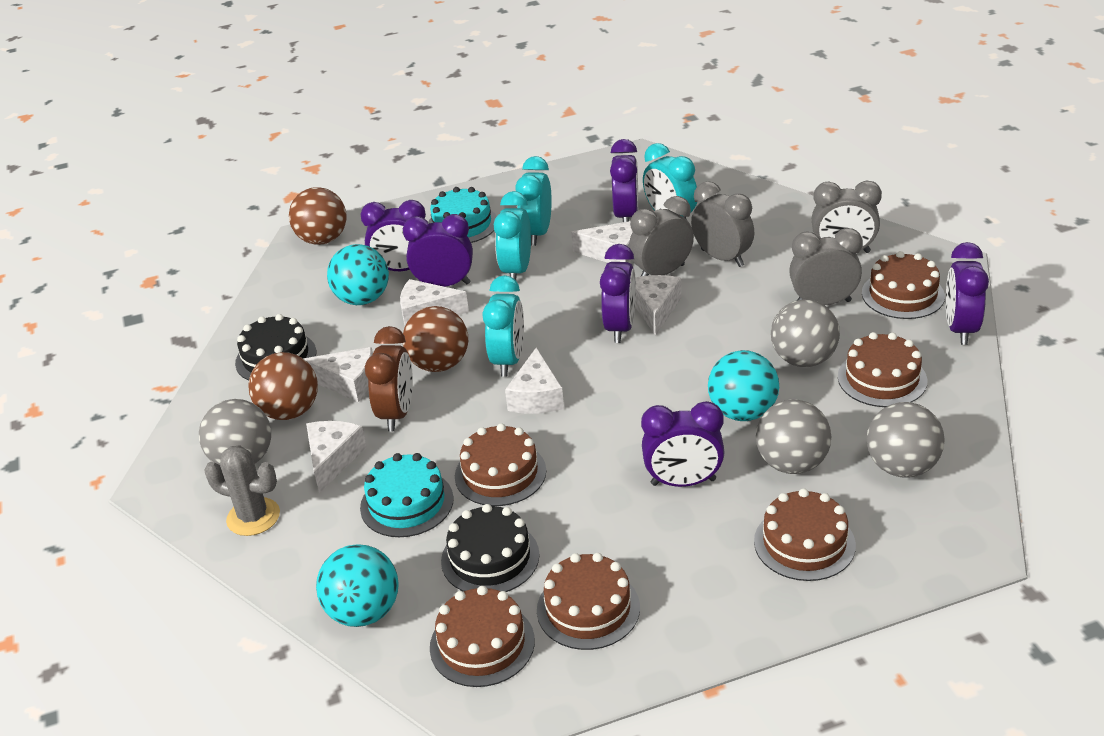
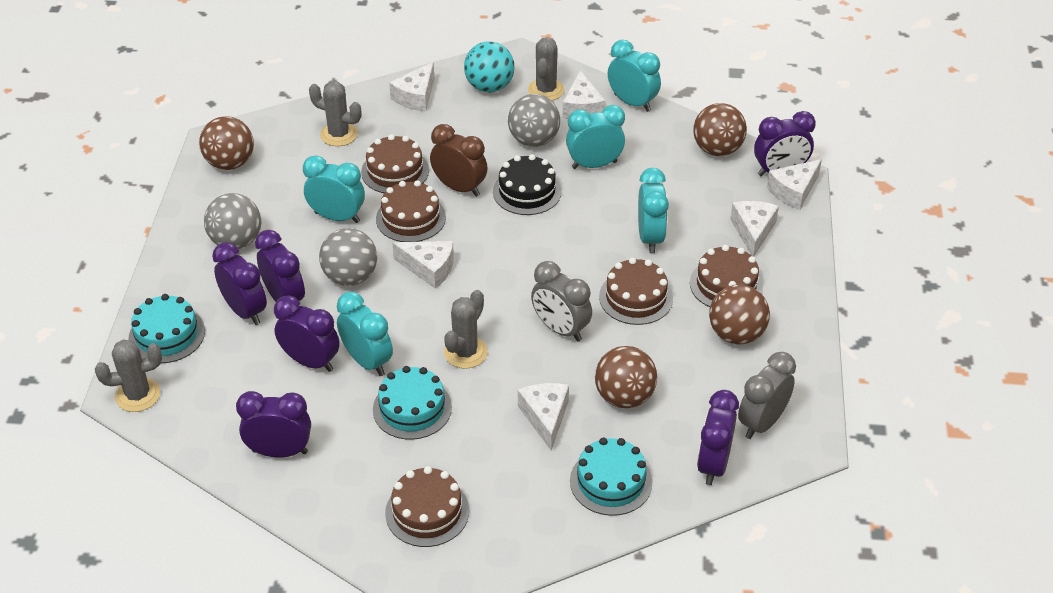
black cake: [235,314,316,381] [441,504,540,592] = 2 -> [493,154,562,215] = 1
brown ball: [248,352,318,420] [289,187,347,245] [403,306,468,372] = 3 -> [199,116,254,170] [595,346,657,408] [693,103,747,156] [709,284,770,344] = 4
brown cake: [430,586,535,687] [455,423,546,506] [537,553,640,650] [754,488,856,581] [838,332,927,407] [862,251,945,319] = 6 -> [361,134,429,193] [376,180,446,242] [385,466,469,547] [599,258,673,325] [690,245,763,307] = 5
grey ball: [199,399,271,465] [756,399,831,474] [771,300,840,367] [867,402,945,477] = 4 -> [204,193,261,249] [319,228,377,286] [508,94,560,147] = 3
grey cactus: [205,445,280,536] = 1 -> [95,340,162,412] [309,81,362,146] [444,290,488,369] [528,37,565,101] = 4
grey clock: [629,196,694,276] [691,181,754,267] [789,228,863,305] [812,181,882,253] = 4 -> [531,261,592,342] [738,352,796,439] = 2
turquoise ball: [316,544,399,627] [327,244,389,305] [708,350,779,421] = 3 -> [464,42,515,92] = 1
turquoise cake: [360,453,454,537] [428,187,497,243] = 2 -> [128,294,205,363] [373,366,452,440] [570,438,653,516] = 3
turquoise clock: [483,275,524,377] [494,191,531,280] [515,156,552,246] [643,143,697,220] = 4 -> [303,155,365,223] [337,292,393,376] [566,105,625,169] [608,40,661,112] [638,168,669,253] = 5

